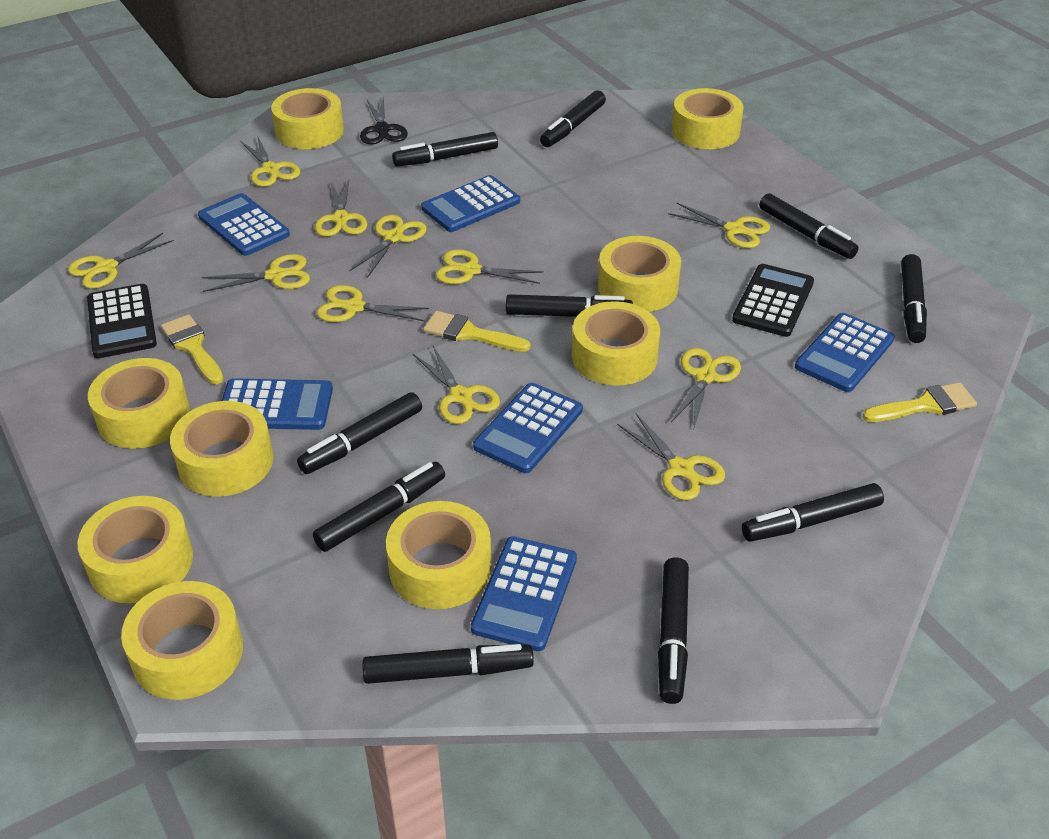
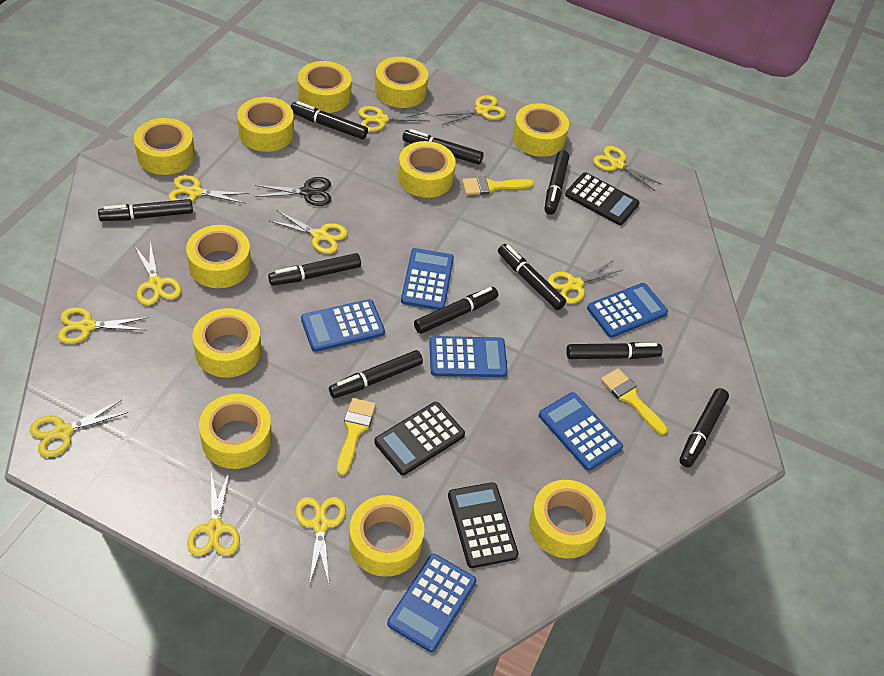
black calculator: [87,284,157,358] [732,264,814,337] = 2 -> [374,402,465,475] [448,482,519,568] [565,172,640,225] = 3
yellow tape: [78,496,193,604] [88,358,190,449] [121,581,243,700] [170,401,273,496] [271,88,344,149] [386,501,492,609] [572,301,660,386] [598,236,681,312] [672,88,744,149] = 9 -> [134,118,195,175] [186,225,251,288] [193,308,261,378] [199,394,272,469] [237,97,294,152] [298,61,352,113] [349,495,424,577] [375,57,428,108] [398,141,456,198] [513,103,569,157] [529,480,606,559] = 11

